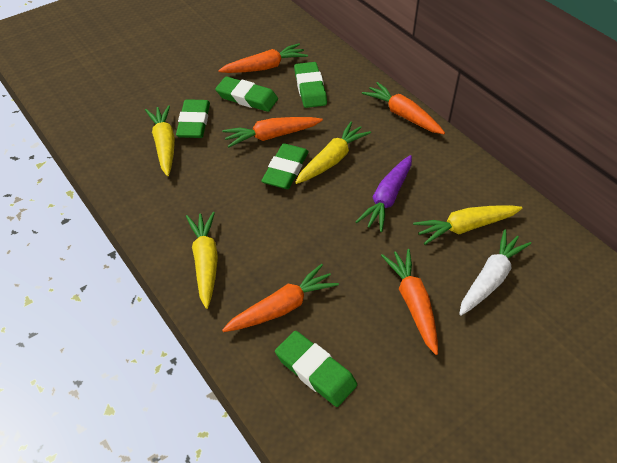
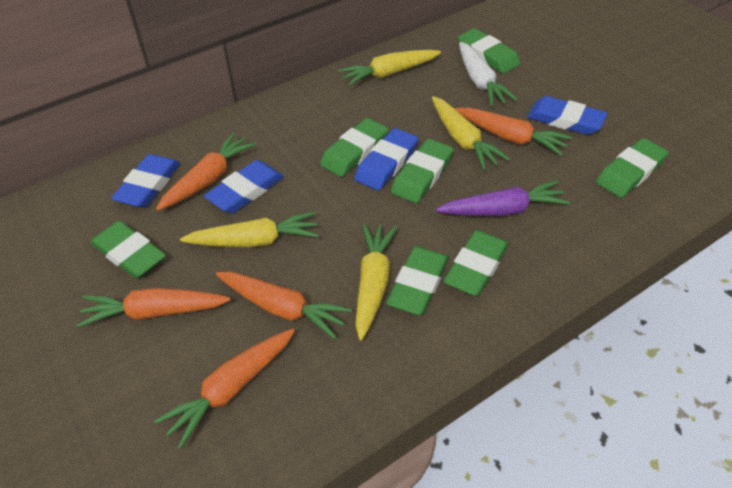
blue eraser: none = 0 -> [111,154,181,208] [204,160,284,213] [354,128,418,190] [527,96,608,135] = 4
green eraser: [176,99,210,138] [215,76,278,112] [261,143,309,189] [275,331,357,407] [294,62,327,108] = 5 -> [90,221,166,279] [320,118,389,177] [386,246,449,315] [391,139,454,203] [443,230,509,296] [458,28,520,74] [596,138,668,198] = 7

